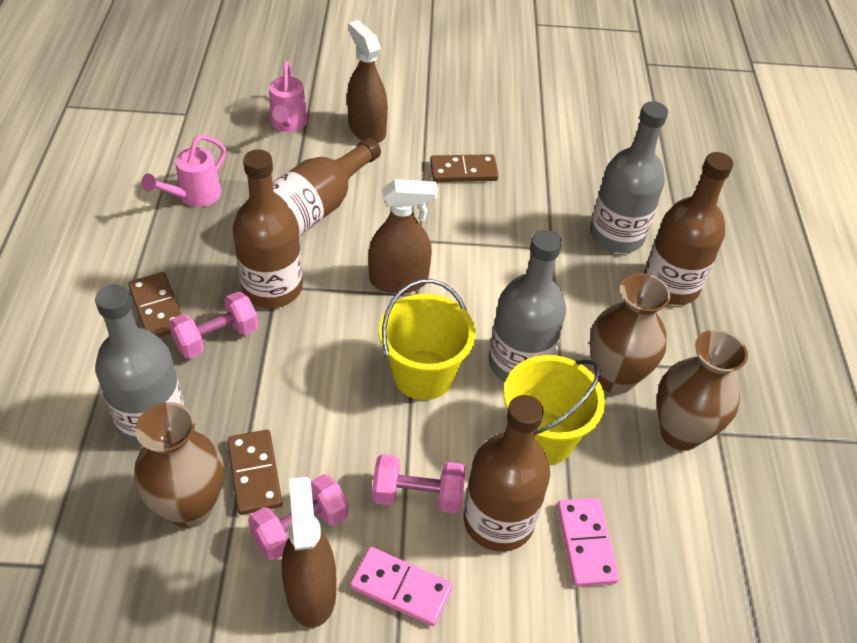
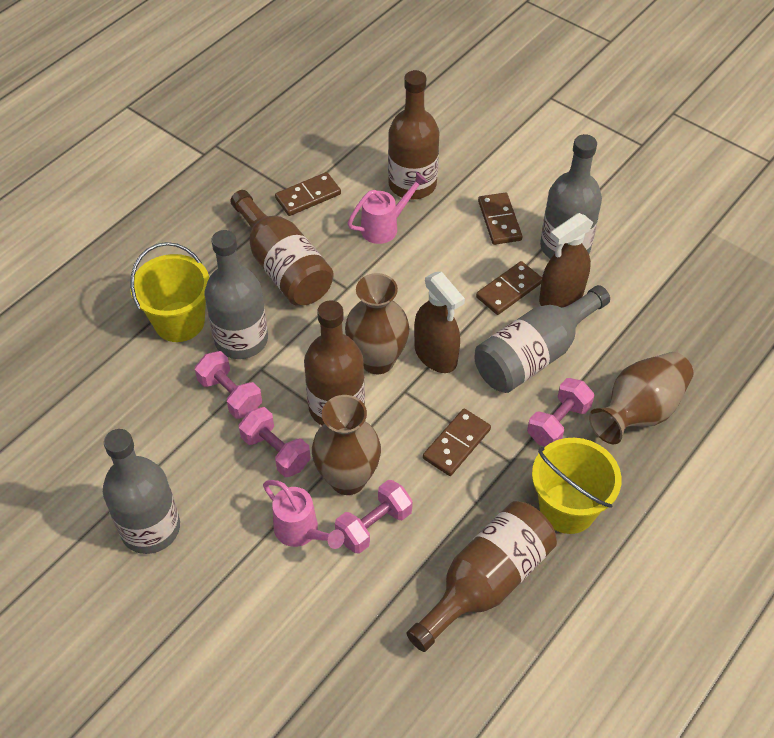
brown domino: [128,272,182,337] [228,430,282,515] [430,154,499,182] = 3 -> [275,172,341,216] [423,409,491,476] [476,261,542,315] [478,193,522,245] = 4
brown spray bottle: [282,477,336,628] [347,20,388,143] [368,179,438,293] = 3 -> [414,272,465,373] [539,213,593,307] = 2
grey bottle: [95,285,185,447] [489,230,566,382] [590,101,668,253] = 3 -> [103,429,180,554] [205,230,268,359] [474,285,610,393] [540,134,602,259] = 4
pink domino: [350,547,453,626] [557,498,619,586] = 2 -> none = 0
pink dumbbell: [169,292,258,359] [248,474,349,561] [372,454,465,513] = 3 -> [195,351,262,419] [239,407,311,477] [335,480,413,554] [527,378,594,446] = 4

